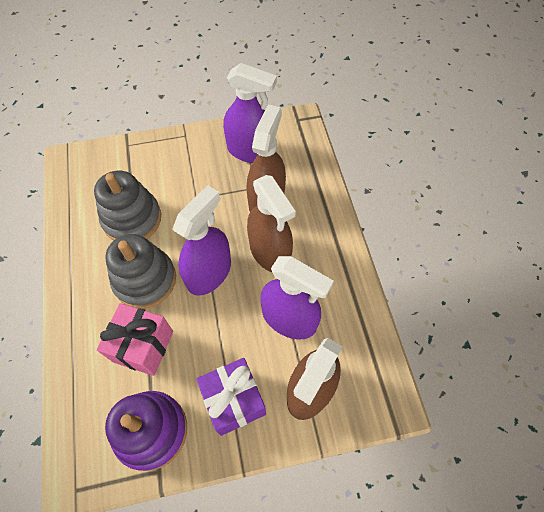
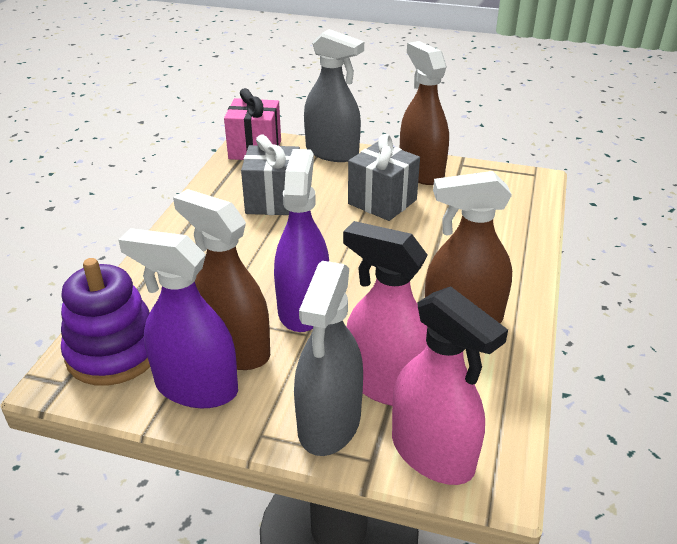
grey gift: none = 0 -> [241,135,300,215] [348,134,420,221] = 2
grey spray bottle: none = 0 -> [294,261,363,456] [304,29,364,162] = 2
grey stacking toy: [94,171,161,241] [105,234,176,309] = 2 -> none = 0
pink spray bottle: none = 0 -> [343,221,428,406] [392,286,508,485] = 2
purple gift: [196,358,266,436] = 1 -> none = 0
purple spray bottle: [172,185,231,296] [223,63,277,163] [261,256,334,340] = 3 -> [118,228,238,408] [274,149,329,332] = 2

